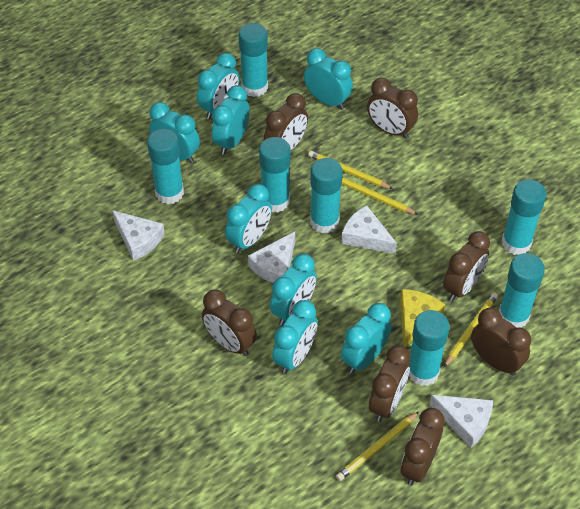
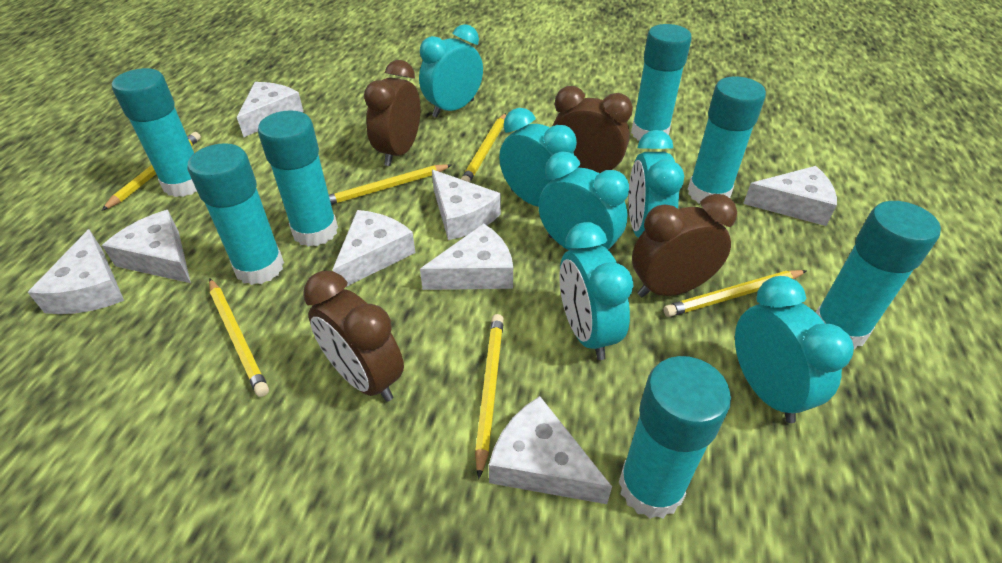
brown clock: [202,289,257,356] [264,93,308,151] [367,78,418,139] [369,345,411,422] [401,408,445,486] [443,231,490,302] [471,308,531,376] = 7 -> [303,271,404,402] [364,60,420,166] [553,86,633,173] [632,194,737,297] = 4
turquoise clock: [149,102,200,163] [197,53,239,119] [212,85,250,155] [225,184,272,253] [270,254,317,326] [272,300,318,374] [304,48,353,110] [341,303,392,374] = 8 -> [419,24,483,118] [499,108,577,207] [538,152,629,250] [559,222,633,360] [629,130,684,238] [735,276,854,423] = 6
white cheese: [112,210,165,261] [248,232,295,283] [341,205,397,254] [429,395,493,448] = 4 -> [28,229,124,314] [102,210,191,283] [237,82,304,137] [332,210,415,287] [420,224,513,290] [432,170,501,240] [489,396,612,504] [743,166,837,226] = 8
yellow cheese: [400,289,445,347] = 1 -> none = 0
yellow pencil: [308,151,393,189] [336,412,419,481] [342,177,418,215] [444,292,498,367] = 4 -> [101,132,201,211] [209,278,269,397] [329,164,452,205] [461,113,506,182] [475,314,504,479] [664,270,807,317] = 6

